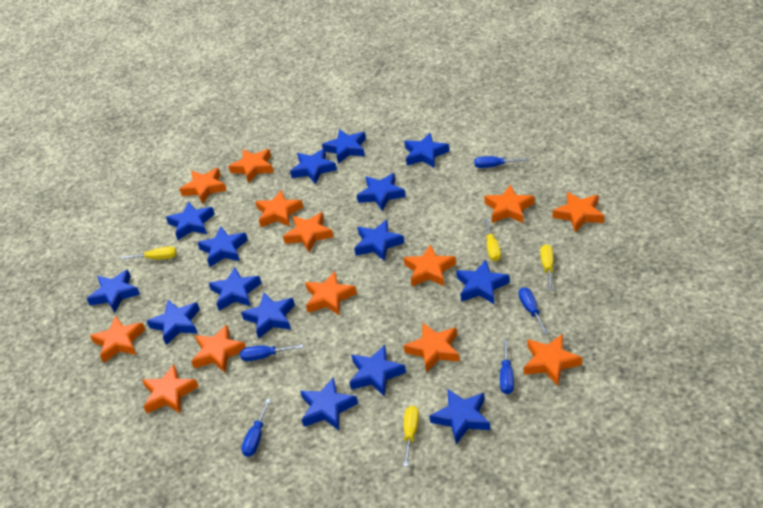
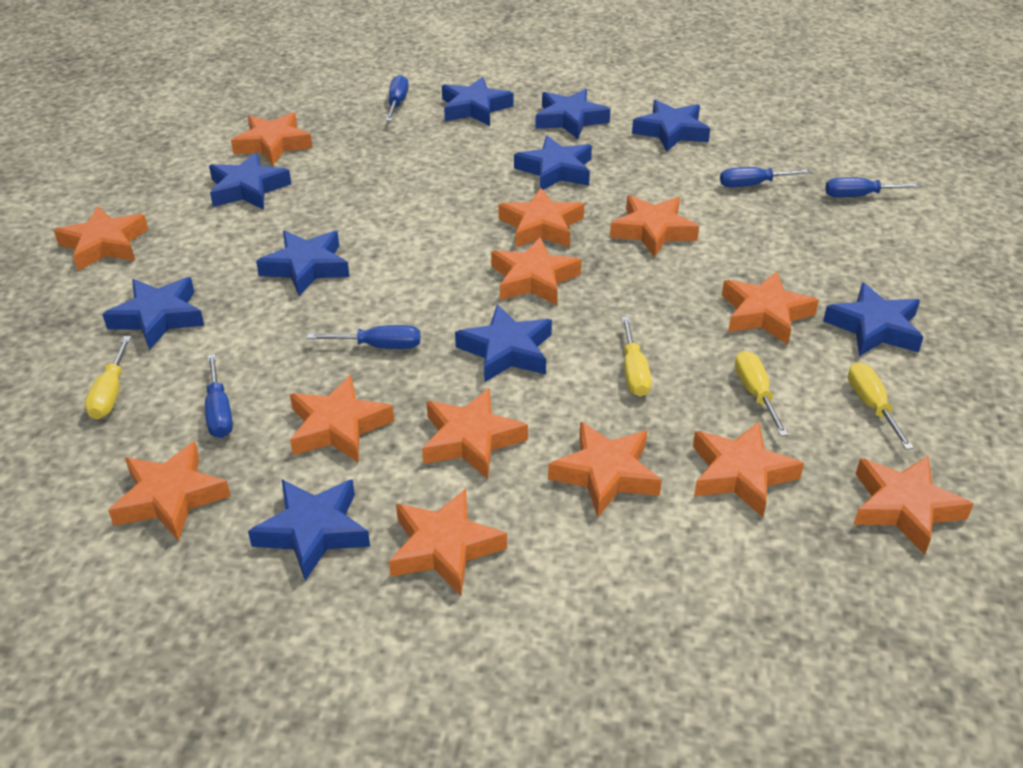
blue star: [86,269,140,313] [147,300,200,345] [166,201,215,240] [197,227,248,267] [209,267,262,311] [241,293,295,339] [290,148,337,184] [300,377,358,430] [322,129,366,164] [349,345,406,397] [354,220,405,261] [357,173,406,211] [404,133,450,168] [429,389,490,444] [456,260,510,304] = 15 -> [102,277,204,350] [209,152,291,210] [248,479,370,581] [256,230,350,296] [442,77,513,126] [455,305,552,383] [514,136,592,190] [535,89,610,139] [632,100,710,152] [823,282,923,356] = 10

